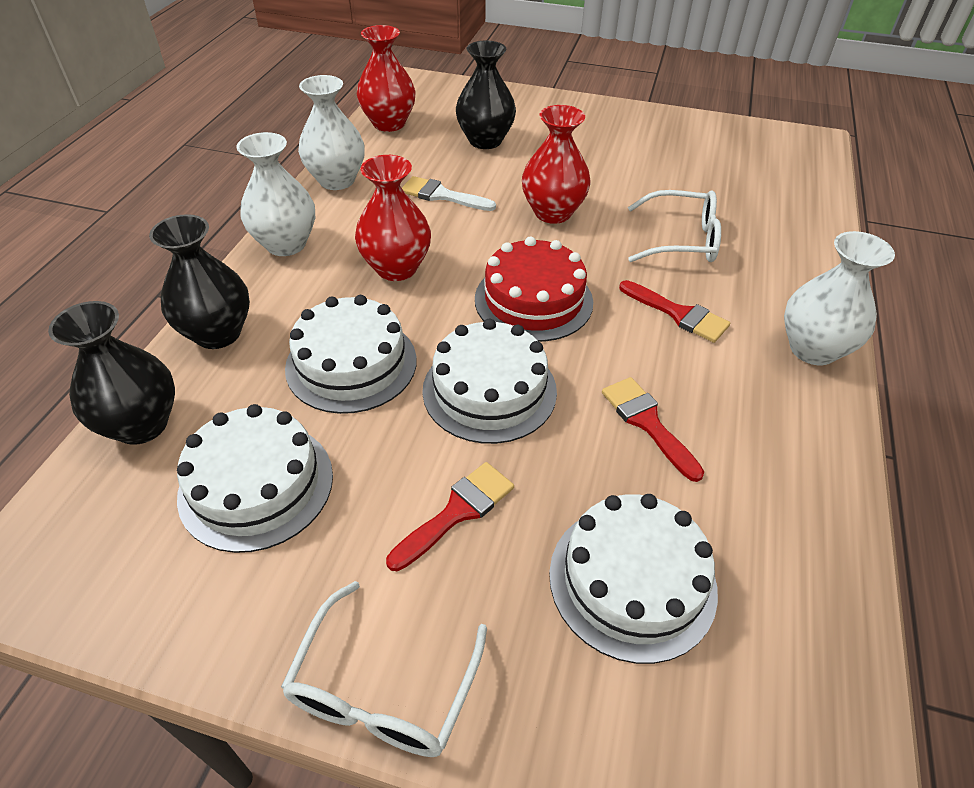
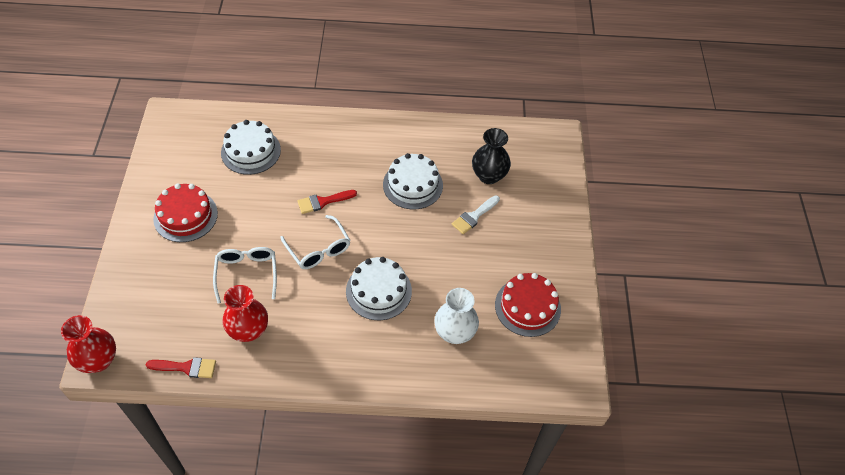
black vase: [48,301,175,445] [149,214,250,349] [456,41,516,149] = 3 -> [472,128,511,184] = 1
red brush: [386,462,514,571] [602,377,704,482] [619,280,730,343] = 3 -> [146,357,216,378] [297,190,357,214] = 2
red cake: [475,237,593,342] = 1 -> [153,183,218,242] [495,273,561,337] = 2
red vase: [355,155,431,281] [357,25,416,132] [522,105,591,224] = 3 -> [61,315,116,373] [222,285,268,342] = 2
white cake: [177,404,333,553] [285,295,417,414] [422,318,557,444] [549,494,718,664] = 4 -> [221,120,281,175] [346,257,412,320] [383,153,443,210] = 3
white vase: [236,132,315,256] [298,75,365,190] [784,231,895,365] = 3 -> [434,288,479,344] = 1

